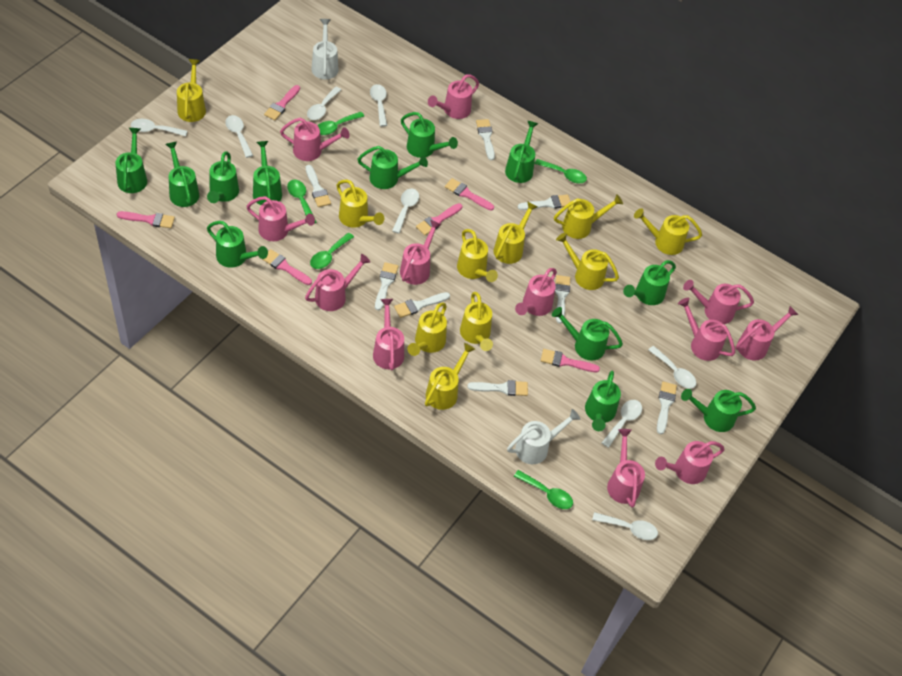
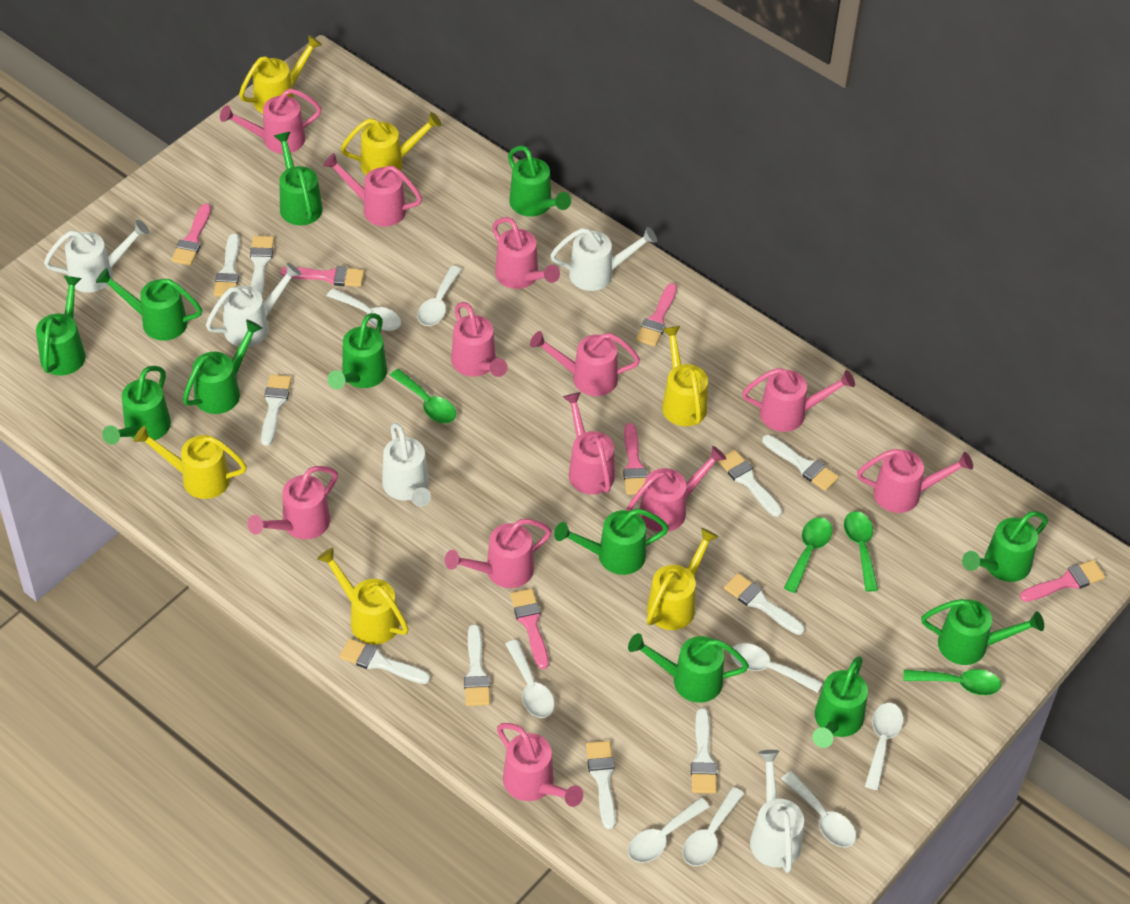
green spoon: [287,180,317,224] [310,233,354,269] [318,112,364,135] [514,470,573,509] [534,159,587,183] = 5 -> [390,369,456,423] [784,517,832,593] [844,511,878,592] [903,669,1001,695] = 4
white brush: [306,165,331,207] [375,262,398,311] [394,292,450,318] [468,380,528,396] [476,119,495,160] [518,194,571,210] [555,275,570,324] [657,381,677,434] = 8 -> [214,234,240,297] [250,236,274,295] [261,374,292,446] [339,638,430,684] [464,624,490,706] [586,741,616,829] [691,708,717,794] [718,450,782,517] [724,573,805,635] [762,435,839,491] = 10
white watering can: [311,19,339,79] [507,409,580,464] = 2 -> [44,220,149,292] [206,263,301,347] [382,423,431,507] [550,227,657,291] [750,750,804,873] = 5
yellow watering can: [177,59,206,122] [337,179,384,228] [408,302,447,356] [425,343,475,410] [457,229,498,282] [460,292,493,351] [494,201,538,264] [554,194,623,239] [556,233,619,290] [634,208,702,255] = 10 -> [134,426,247,499] [239,35,322,113] [317,547,409,645] [341,112,442,175] [647,528,719,630] [662,326,708,426] = 6

